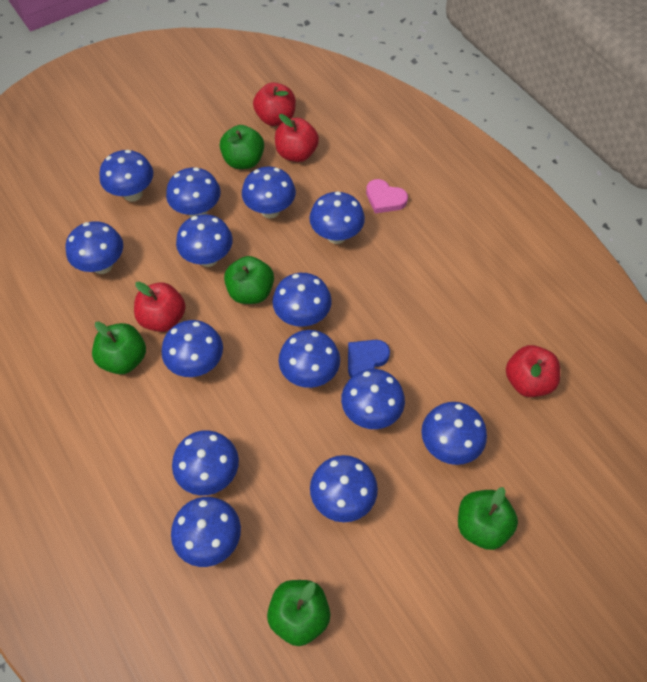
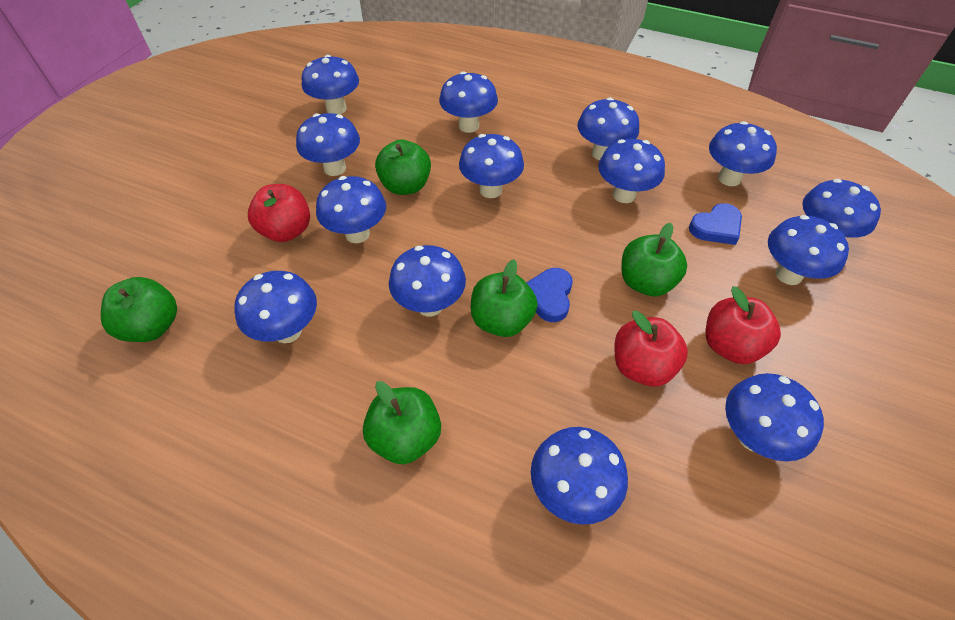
blue heart: [348,340,390,377] = 1 -> [526,268,573,322] [689,203,742,245] = 2
pink heart: [366,179,408,213] = 1 -> none = 0
red apple: [134,282,186,332] [253,82,296,126] [275,114,319,162] [506,345,560,397] = 4 -> [248,184,310,242] [615,311,688,386] [705,286,781,364] = 3

